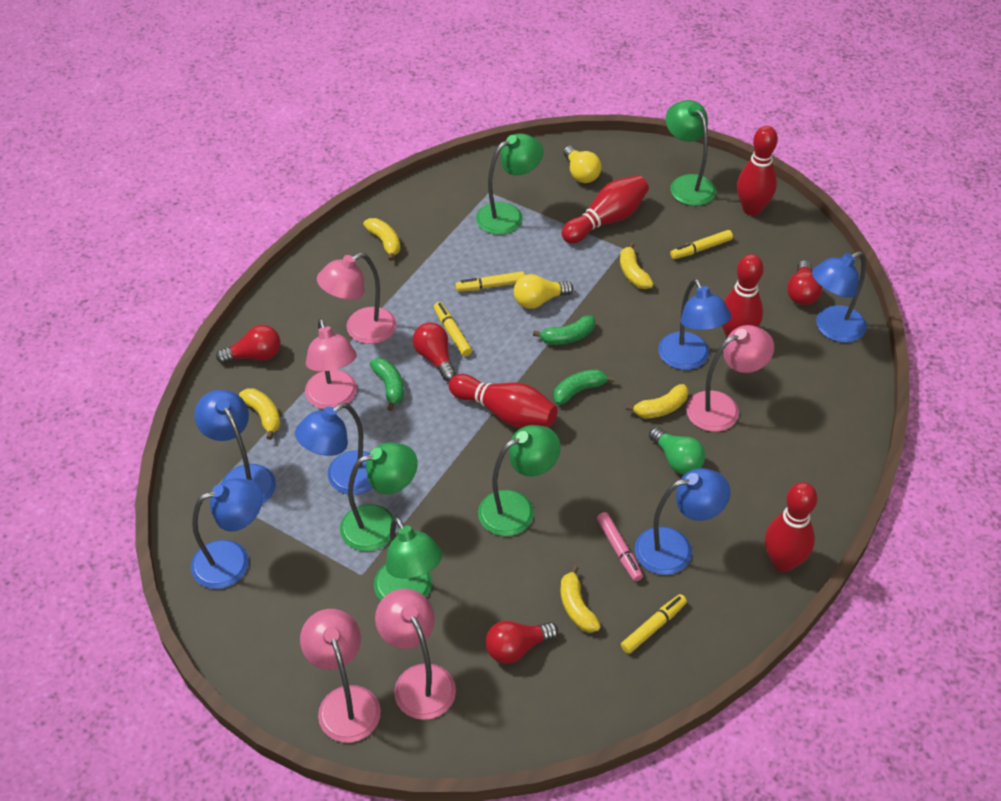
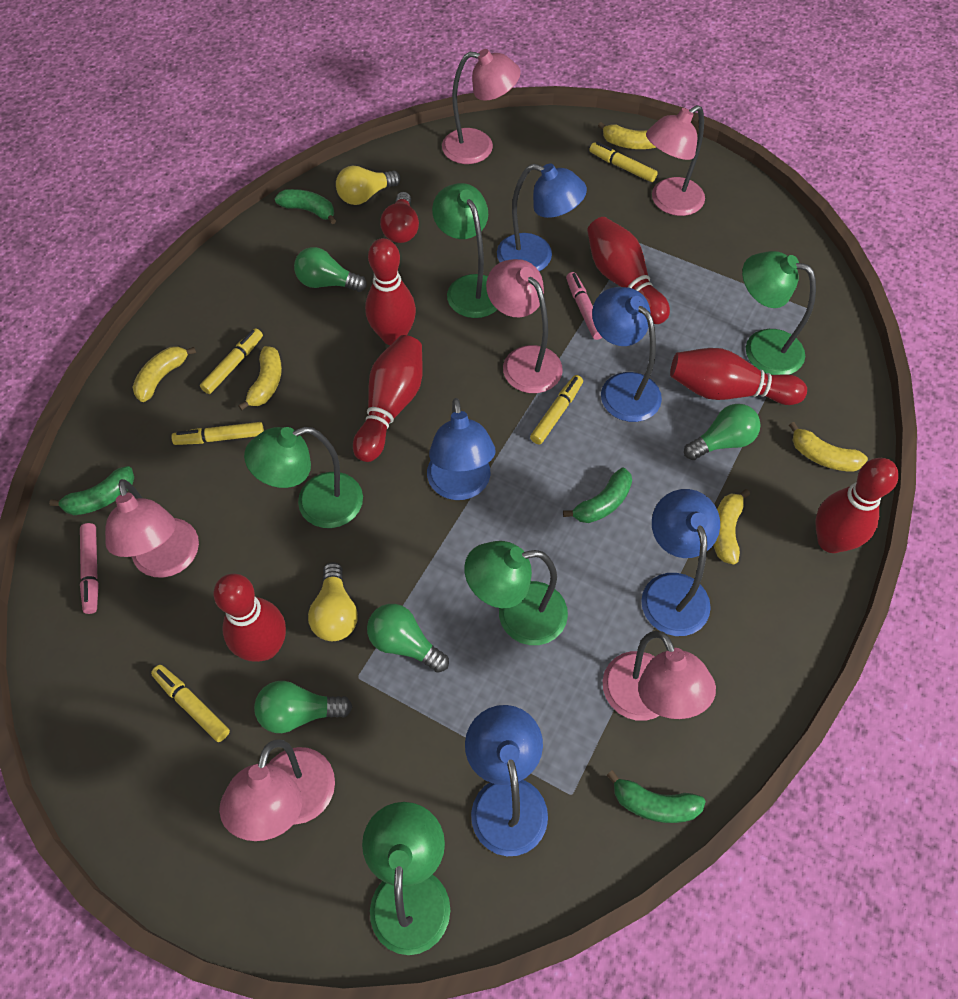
blue lamp: [191,478,263,589] [194,390,276,504] [295,403,373,495] [635,468,730,575] [658,279,731,370] [812,251,867,343] = 6 -> [427,398,496,500] [465,705,548,856] [497,163,587,271] [592,287,662,422] [641,489,720,636] = 5
green banana: [370,358,404,411] [533,315,595,345] [554,369,615,405] = 3 -> [49,466,134,515] [274,189,336,224] [563,468,632,523] [606,770,705,823] = 4
green light bulb: [649,427,705,475] = 1 -> [254,681,352,733] [294,247,367,292] [367,604,449,673] [684,404,761,460] = 4
pink lamp: [300,609,381,743] [305,318,357,409] [317,253,397,344] [375,589,456,720] [686,325,774,432] = 5 -> [105,479,199,578] [219,739,335,841] [442,49,521,164] [486,259,563,393] [603,631,716,721] [646,105,705,216] = 6
pink marker: [597,512,643,581] = 1 -> [80,523,99,614] [566,272,603,340] = 2
red bowling pin: [448,374,557,428] [562,175,649,243] [722,254,764,338] [737,126,778,216] [765,482,817,572] = 5 -> [214,573,286,662] [353,335,423,462] [365,238,416,345] [587,217,670,324] [670,348,807,405] [815,458,899,553] = 6
red light bulb: [216,325,280,364] [413,323,456,381] [486,621,558,664] [787,260,822,305] = 4 -> [380,192,419,243] = 1
yellow marker: [434,302,472,356] [456,271,525,292] [621,594,687,654] [670,230,733,259] = 4 -> [151,665,230,742] [171,422,264,445] [200,328,263,394] [530,375,583,444] [589,142,658,182] = 5

